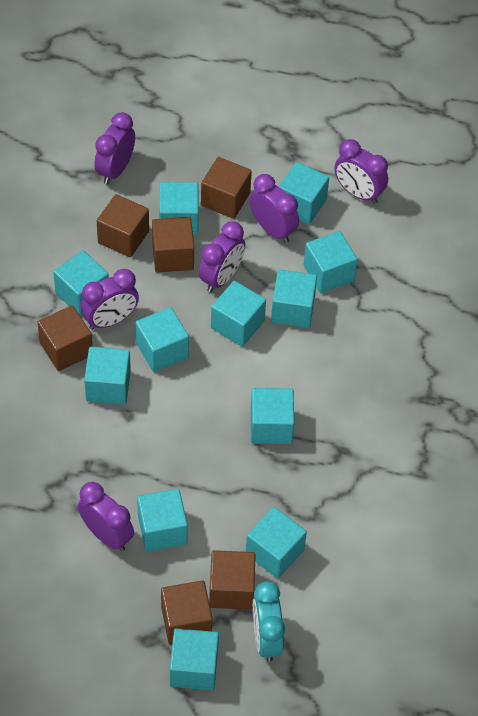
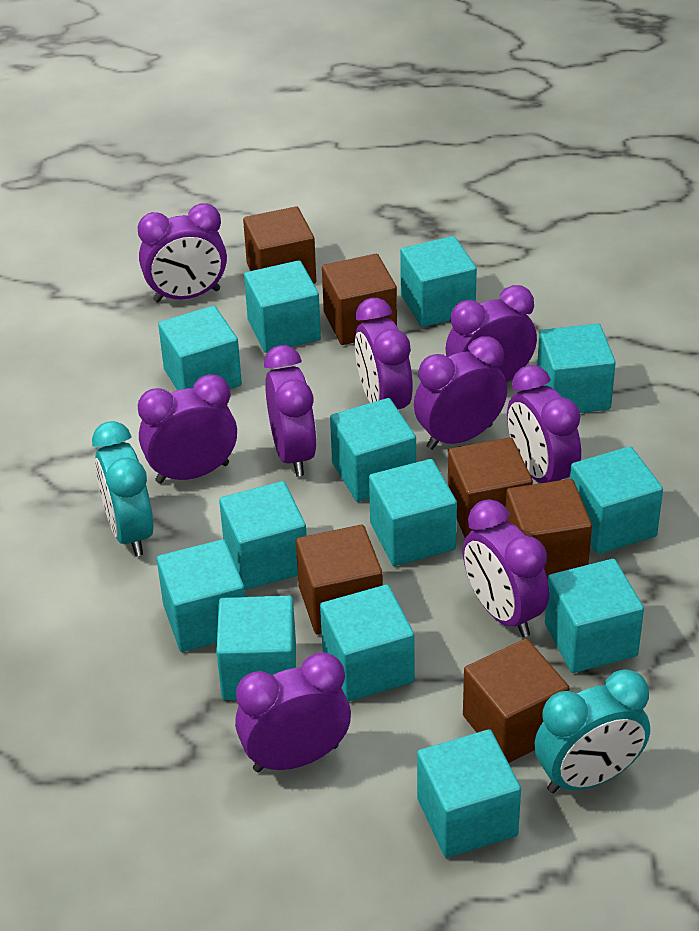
purple clock: [78,482,134,551] [80,269,139,330] [94,112,135,185] [199,221,245,292] [250,174,299,243] [334,139,388,204] = 6 -> [138,203,227,302] [138,374,237,484] [235,652,351,773] [264,345,317,477] [355,298,413,409] [414,336,507,450] [446,285,537,382] [463,500,549,637] [507,365,581,483] = 9
turquoise clock: [253,581,285,662] = 1 -> [92,421,154,556] [535,669,650,793] = 2
turquoise cube: [53,250,109,316] [84,347,131,405] [136,307,189,372] [137,489,188,552] [159,182,199,235] [170,628,219,690] [211,281,266,347] [246,507,307,578] [251,388,294,444] [271,269,317,328] [279,162,329,224] [304,231,358,293] = 12 -> [157,539,245,652] [158,306,242,390] [216,596,296,700] [219,481,307,590] [244,260,321,353] [320,584,414,701] [330,398,416,502] [369,459,457,566] [400,236,477,327] [417,729,521,858] [537,324,616,413] [545,559,644,673] [570,446,663,554] = 13

